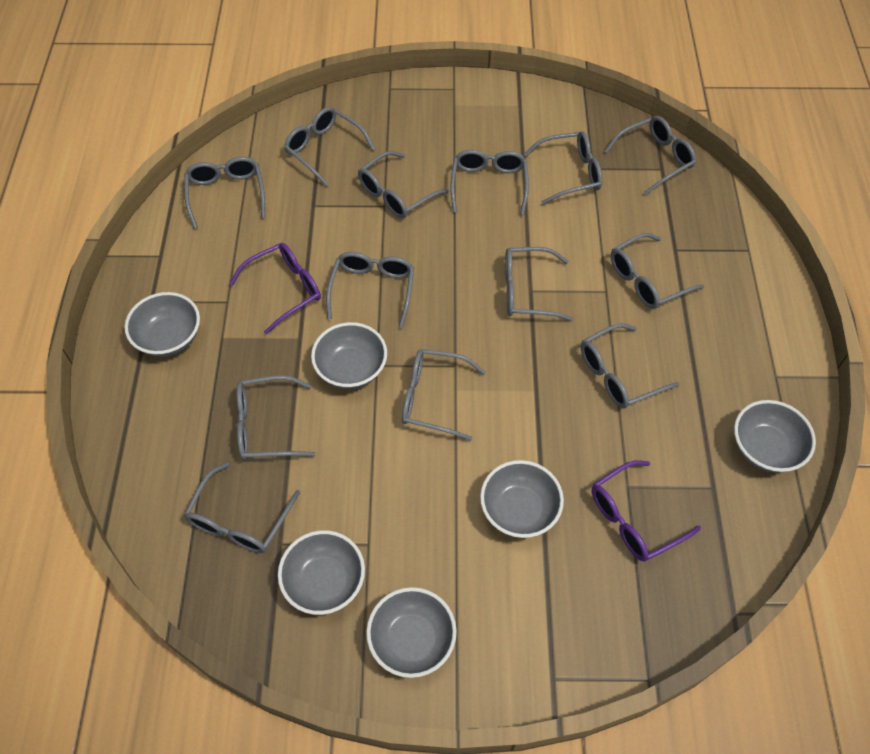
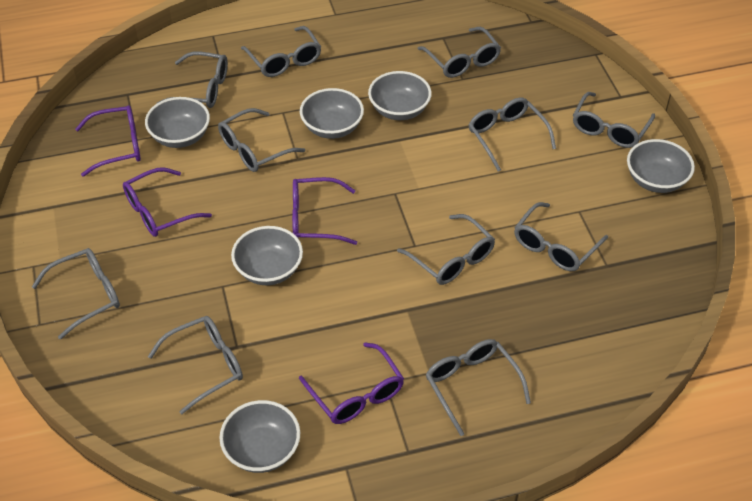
grey glasses: [184,157,265,229] [184,462,300,553] [236,375,316,460] [284,107,375,187] [326,252,414,328] [358,151,449,218] [402,349,486,441] [450,150,529,216] [505,247,574,321] [524,131,602,205] [581,323,679,409] [605,116,696,195] [611,233,704,309] = 13 -> [32,248,120,339] [148,316,243,414] [156,52,228,108] [218,108,305,172] [241,26,321,77] [397,214,495,285] [418,27,501,78] [426,339,531,436] [469,98,556,171] [514,202,608,271] [573,92,655,148] = 11
purple glasses: [229,243,321,335] [592,460,701,562] = 2 -> [75,105,141,177] [123,167,212,237] [292,177,357,245] [299,342,404,424] = 4

